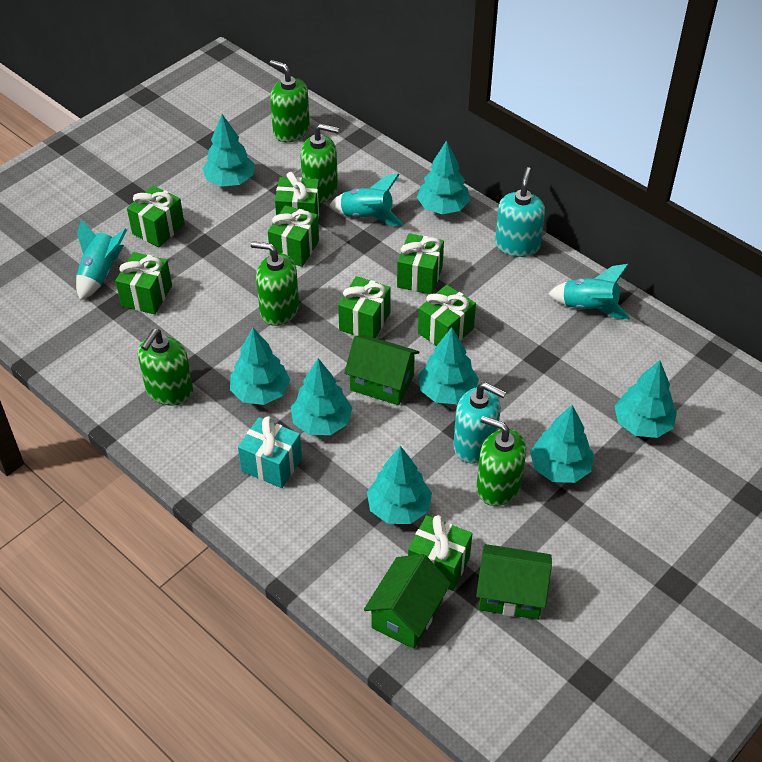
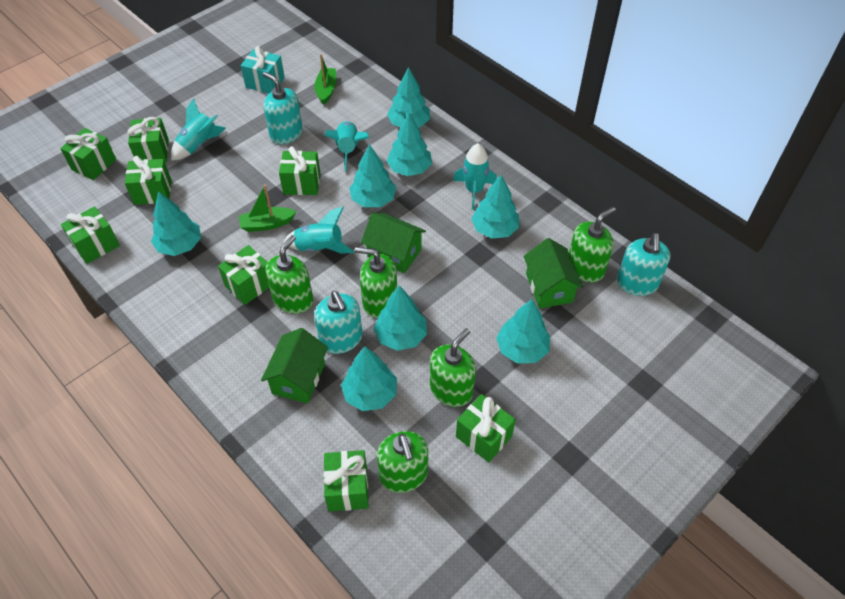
green boat: none = 0 -> [239,185,296,232] [314,54,337,105] = 2
turquoise rocket: [76,219,127,300] [329,173,404,226] [548,264,630,320] = 3 -> [171,98,226,161] [283,206,355,254] [324,121,369,171] [453,143,497,210] = 4
turquoise soap dispenser: [453,382,506,463] [495,167,545,257] = 2 -> [262,72,303,144] [314,291,362,354] [617,233,671,296] = 3

